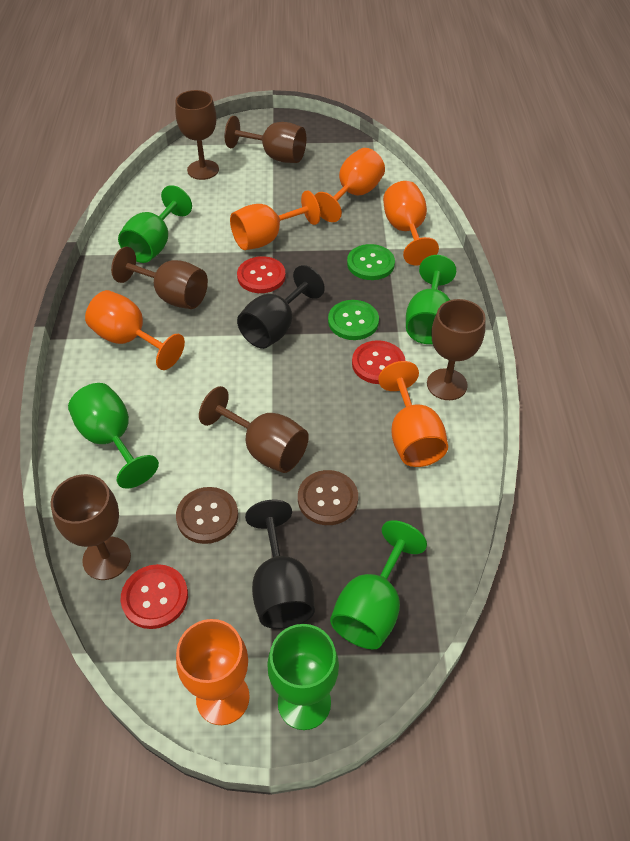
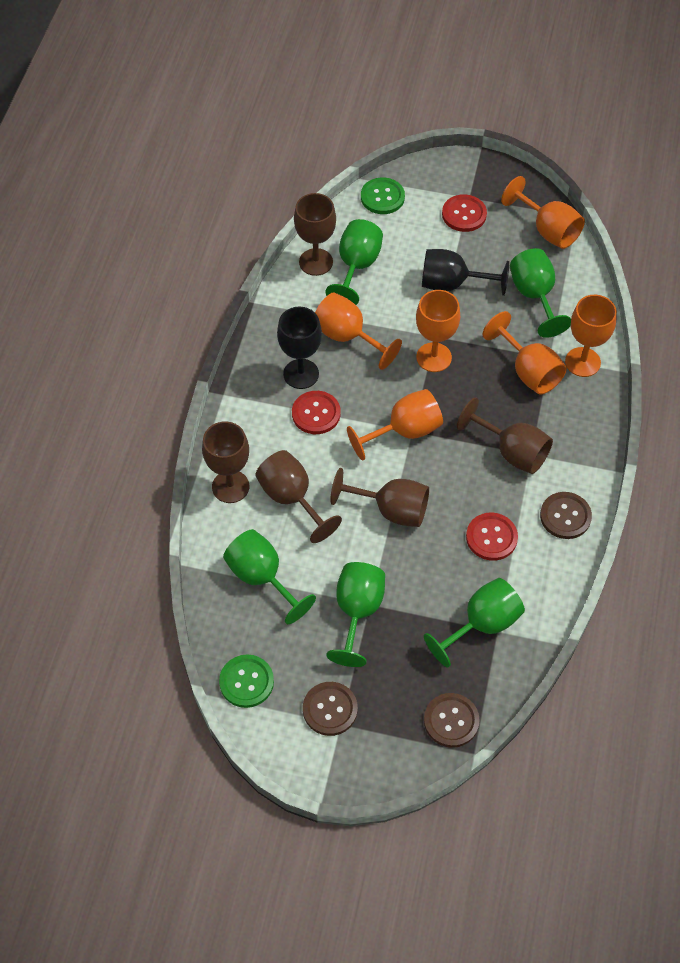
brown button: [176,487,238,544] [298,470,358,525] = 2 -> [303,682,358,736] [424,693,480,748] [540,492,592,539] = 3
brown goblet: [51,474,131,580] [111,247,208,309] [175,90,219,180] [199,386,309,473] [224,116,306,163] [427,299,486,400] = 6 -> [202,421,249,503] [255,450,342,543] [294,193,336,276] [330,468,429,527] [457,397,553,474] = 5

